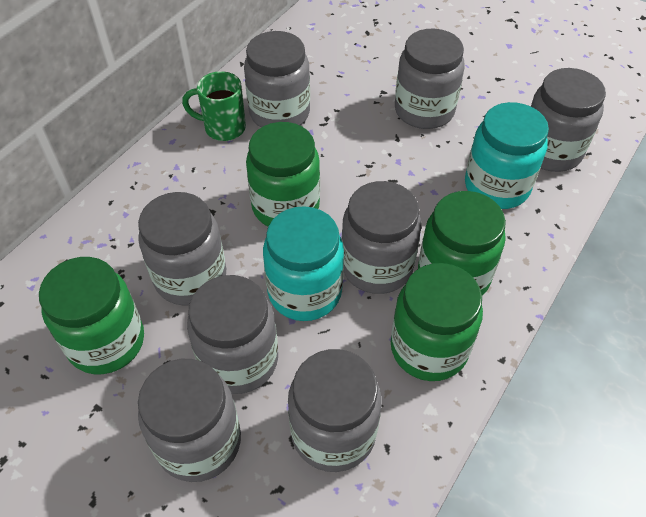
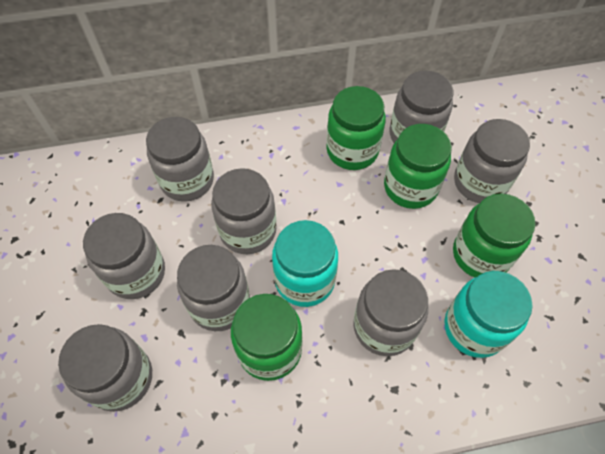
green mug: [182,71,246,141] = 1 -> none = 0

